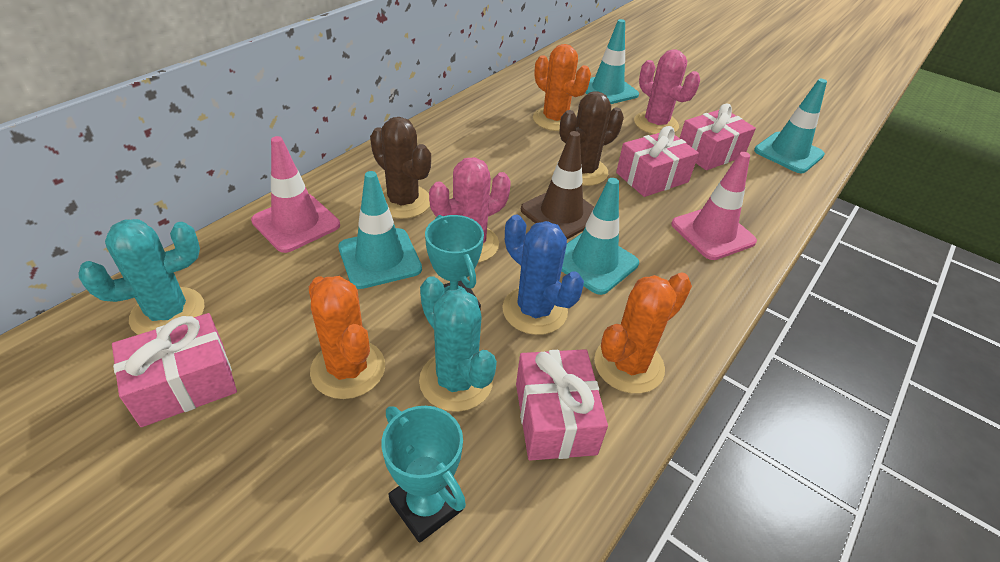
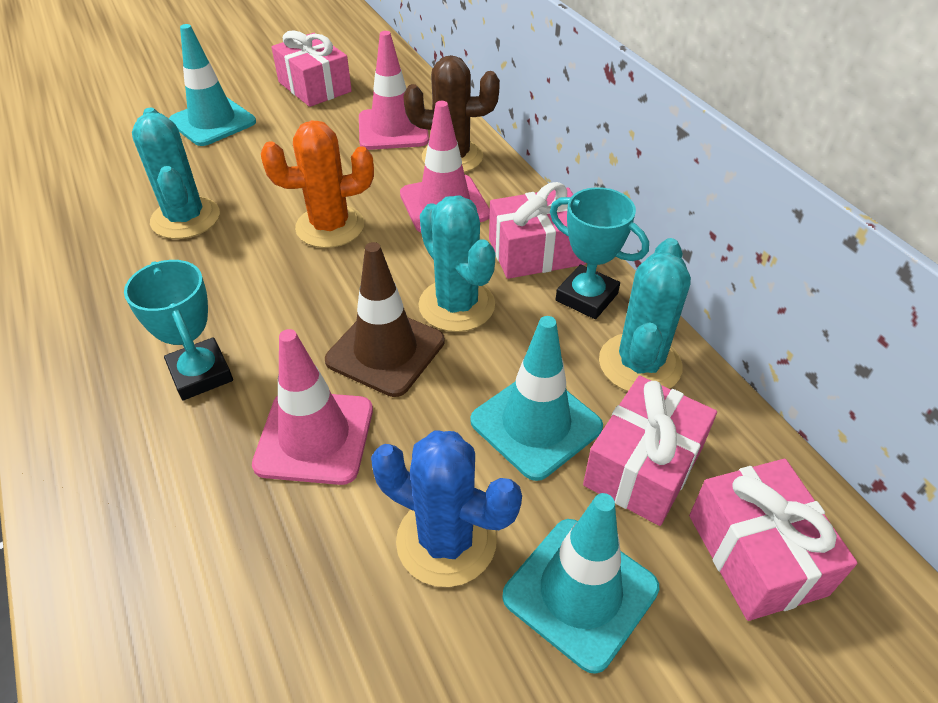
brown cactus: [370,117,431,219] [560,91,624,186] = 2 -> [403,55,500,173] = 1
orange cactus: [309,276,385,399] [533,44,591,131] [594,272,692,394] = 3 -> [261,120,374,248] = 1
pink cactus: [429,157,511,263] [634,49,700,134] = 2 -> none = 0
pink traffic cone: [251,136,340,253] [671,152,757,260] = 2 -> [252,329,373,485] [359,31,429,150] [400,101,490,233] = 3
turquoise cactus: [78,219,205,335] [419,276,497,412] = 2 -> [132,107,220,239] [419,195,496,332] [599,238,691,391] = 3
turquoise traffic cone: [338,171,422,289] [562,178,639,295] [585,19,639,104] [754,79,827,173] = 4 -> [169,24,256,146] [470,316,603,481] [502,493,659,674] = 3

